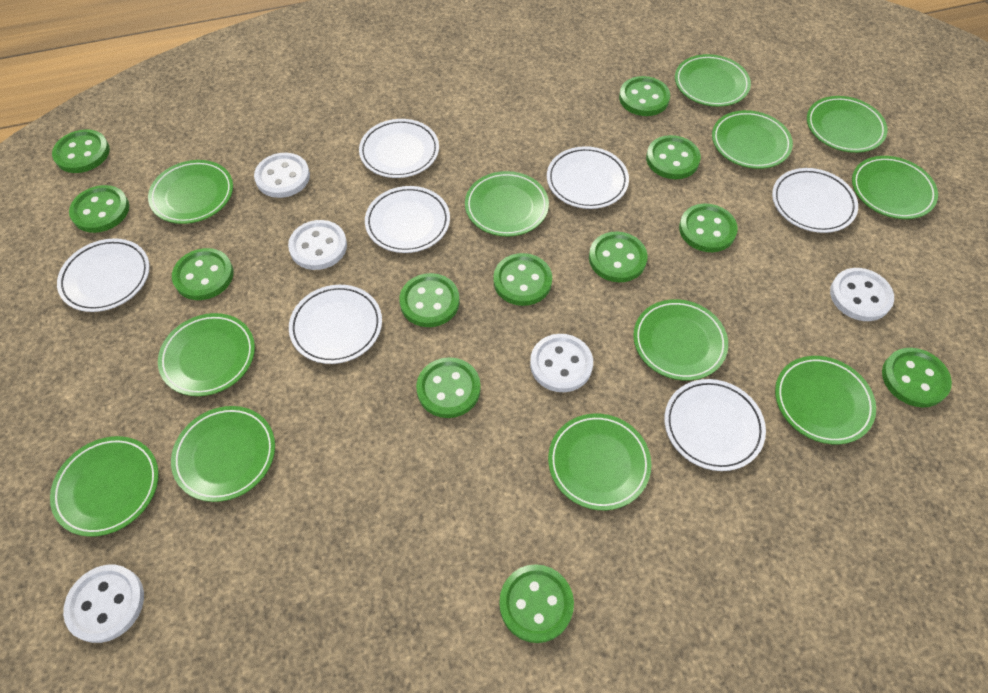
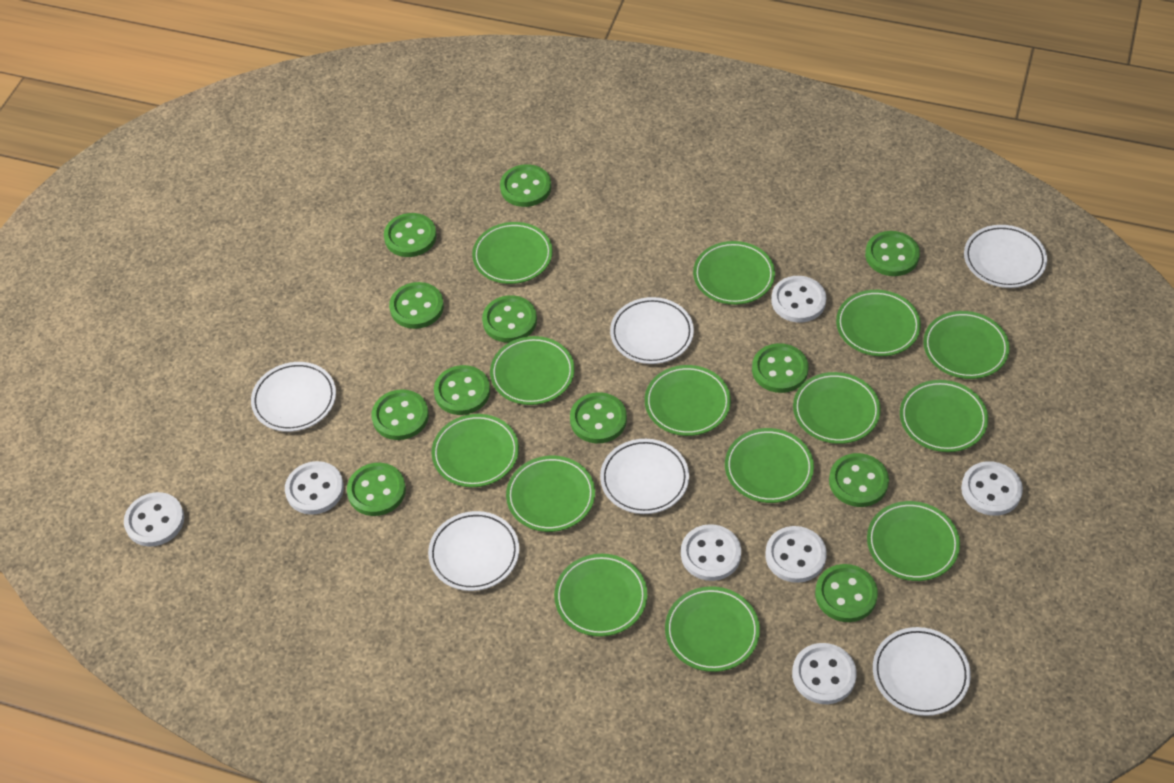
green plate: [50,436,159,537] [148,160,233,224] [158,313,255,396] [171,406,275,502] [465,171,549,237] [548,413,651,510] [633,299,728,381] [675,54,751,107] [712,110,793,169] [775,356,876,444] [807,96,888,153] [852,156,938,219] = 12 -> [432,414,519,487] [472,222,553,284] [490,336,575,405] [506,456,595,532] [554,554,647,637] [645,365,731,436] [665,586,760,672] [693,241,775,305] [725,428,814,503] [793,372,881,444] [836,290,921,356] [867,501,960,581] [900,380,988,452] [923,311,1010,379] = 14
white button: [63,565,144,643] [254,153,310,198] [288,220,347,270] [530,334,593,392] [830,268,894,321] = 5 -> [124,492,184,547] [285,461,344,515] [681,524,741,581] [765,526,827,583] [771,276,826,323] [792,643,857,704] [961,461,1023,516] = 7
white plate: [57,239,150,312] [289,285,382,364] [359,119,439,178] [365,186,450,253] [547,146,629,209] [664,379,766,471] [772,168,858,233] = 7 -> [251,362,336,432] [428,511,519,591] [600,439,689,514] [610,297,694,364] [873,627,971,716] [964,225,1047,288] = 6

